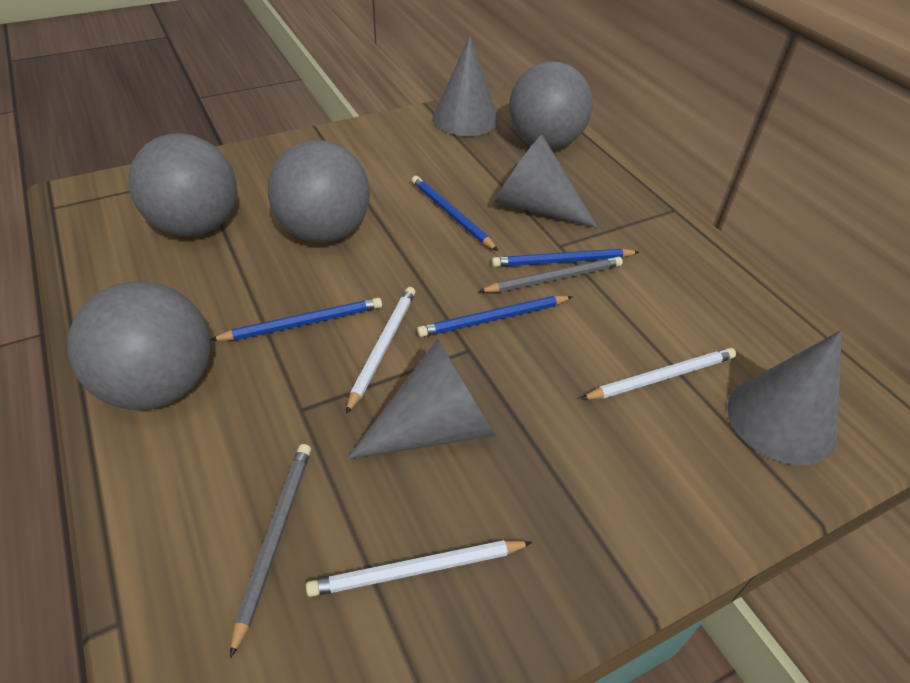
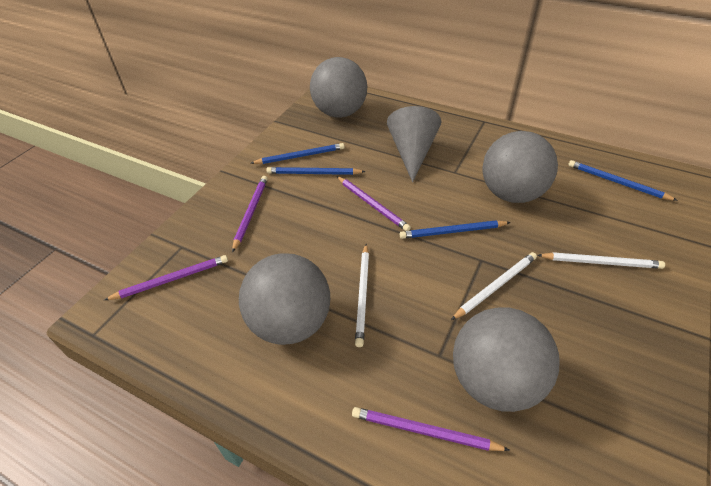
grey cone: [347,339,496,459] [433,36,499,136] [494,135,598,228] [727,330,842,465] = 4 -> [387,106,441,182] = 1
grey pencil: [230,444,311,658] [478,257,623,292] = 2 -> none = 0
purple pencil: none = 0 -> [104,255,228,300] [232,176,268,253] [337,176,411,231] [352,407,510,451] = 4

